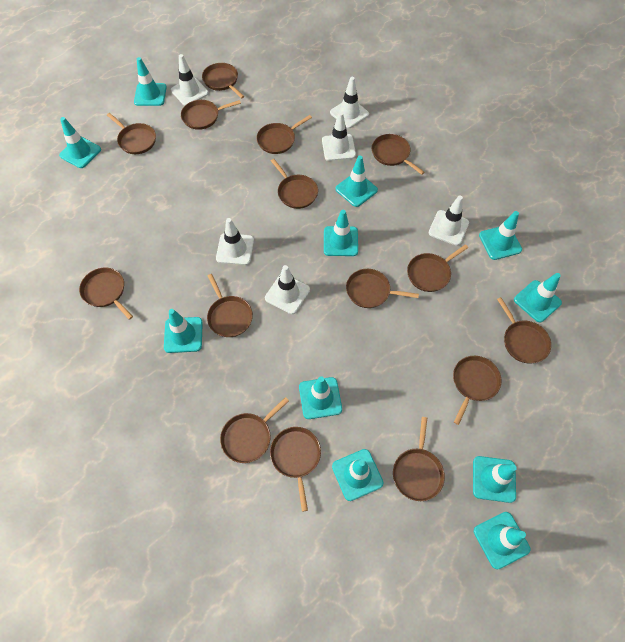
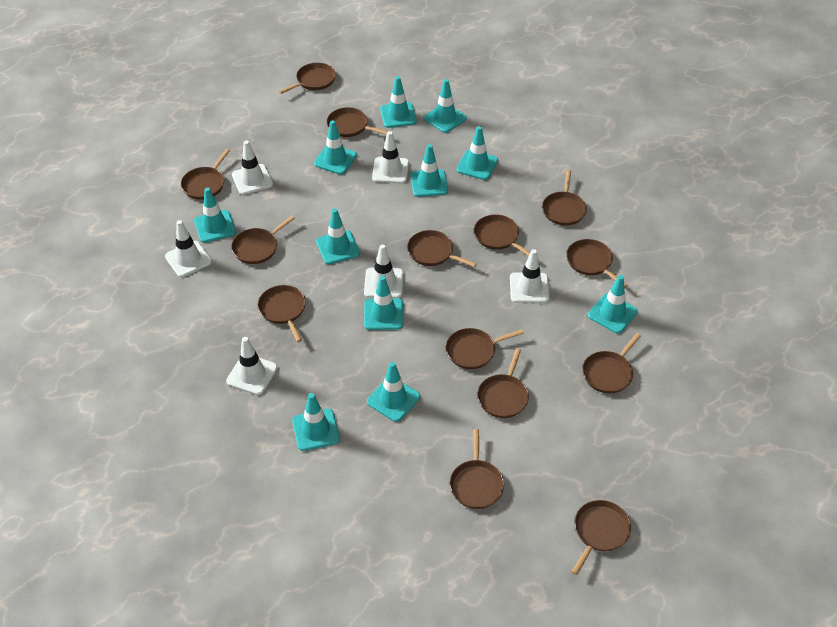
brown pan: [79,267,133,320] [107,113,156,154] [181,100,241,130] [202,63,244,99] [207,274,253,337] [220,397,289,463] [257,115,312,154] [270,427,321,512] [271,159,318,209] [346,269,419,308] [372,134,425,175] [393,417,445,501] [407,244,468,292] [453,356,502,425] [497,297,551,363] = 15 -> [181,149,230,200] [231,215,295,264] [258,285,306,342] [279,63,336,94] [327,107,388,137] [407,230,477,267] [446,328,524,369] [450,429,504,509] [474,214,530,256] [477,348,529,418] [542,170,587,226] [567,239,628,288] [571,500,631,575] [583,333,641,394] = 14

